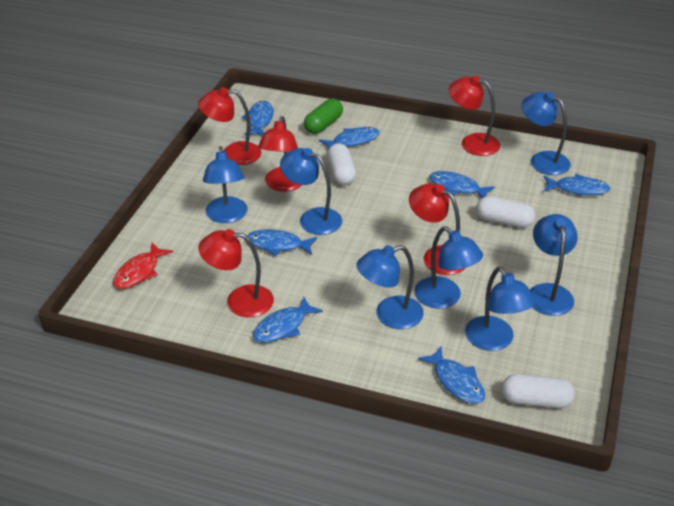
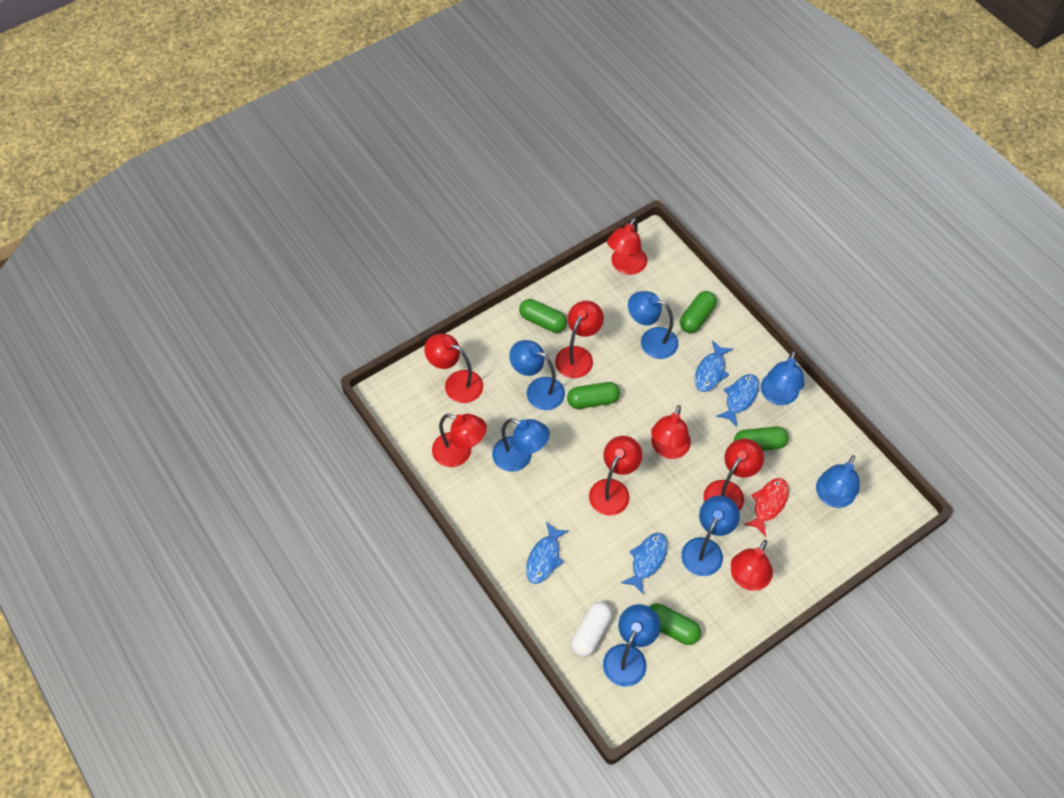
blue fish: [242,101,274,135] [247,229,317,256] [253,297,323,343] [319,127,380,150] [418,347,485,404] [429,171,495,198] [544,174,610,196] = 7 -> [526,522,569,584] [621,533,668,595] [695,340,733,392] [716,374,759,427] = 4
green capsule: [304,98,343,134] = 1 -> [519,299,567,333] [567,382,620,409] [649,603,701,645] [680,291,717,333] [734,426,789,451] = 5
red lamp: [198,87,262,165] [198,229,274,317] [258,116,302,192] [409,183,465,275] [449,76,500,156] = 5 -> [424,333,484,403] [432,414,487,467] [555,301,604,378] [589,436,642,516] [607,218,647,275] [651,405,691,459] [704,439,764,511] [731,540,773,591] = 8
white capsule: [327,143,356,185] [476,196,535,228] [502,374,575,408] = 3 -> [572,602,612,657] = 1

